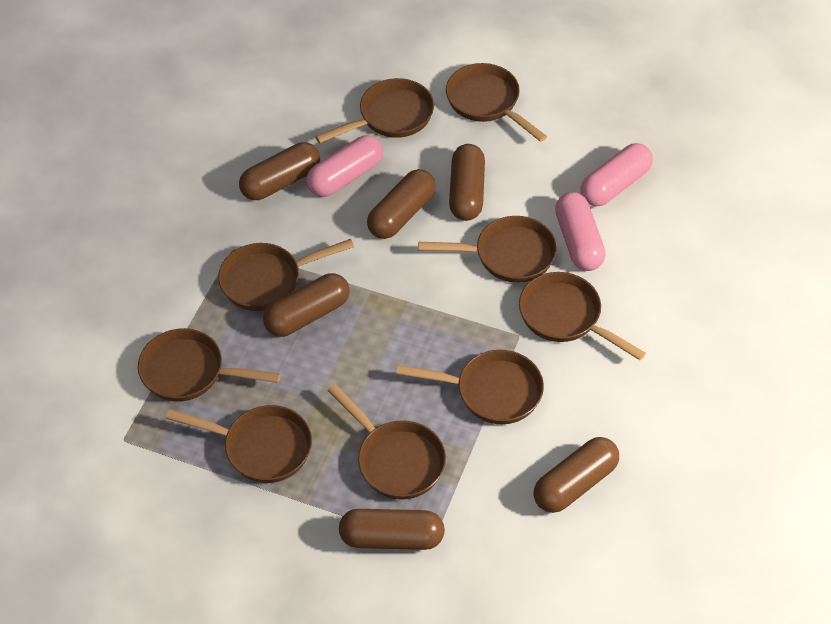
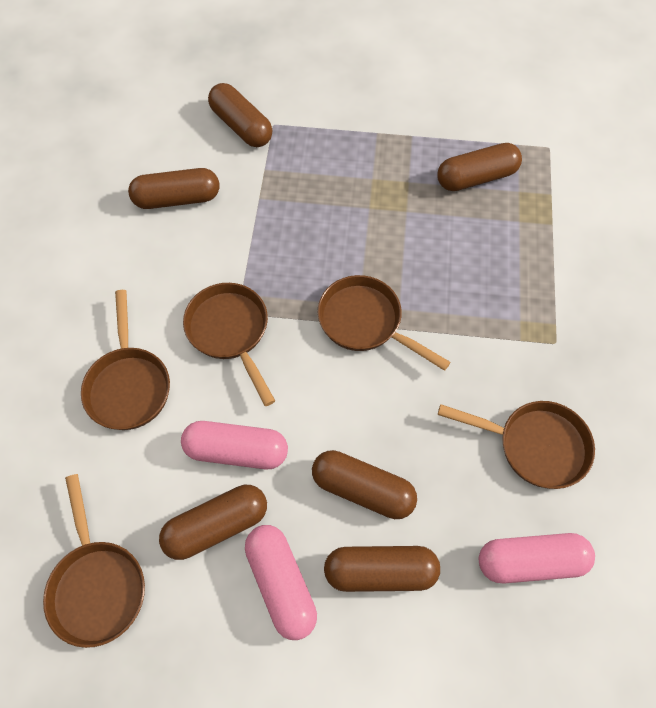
brown pan: [138,328,281,402] [165,405,312,483] [218,239,354,311] [315,78,434,143] [328,384,446,500] [396,350,544,424] [418,216,557,283] [446,63,547,142] [519,272,646,360] = 9 -> [43,474,145,648] [81,290,170,430] [183,283,275,406] [318,275,451,371] [438,401,595,489] = 5

